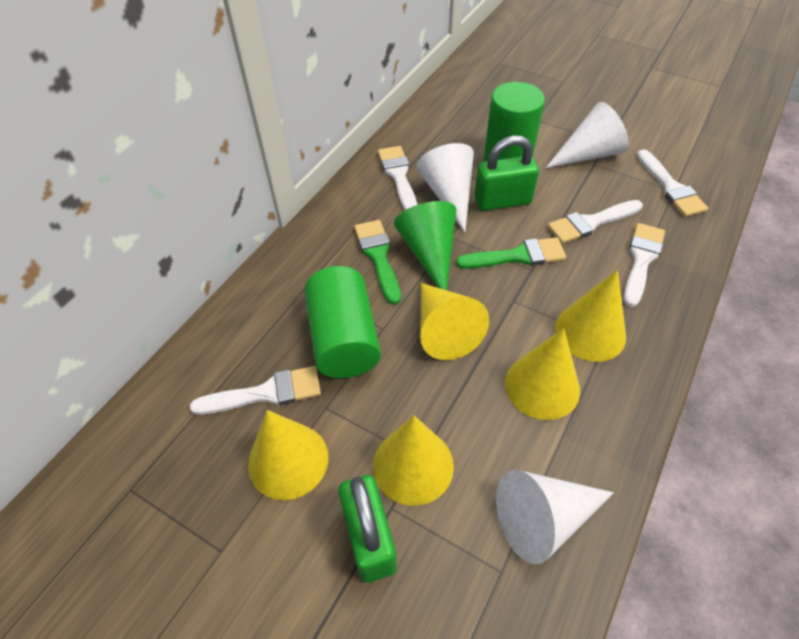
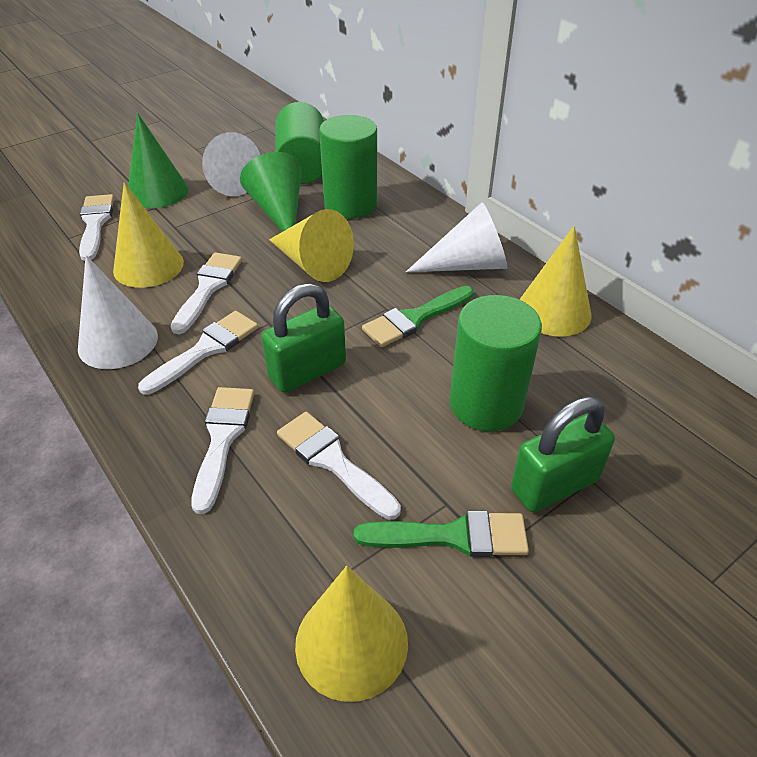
green cone: [394,201,456,290] = 1 -> [128,113,188,208] [240,152,302,232] = 2
green cylinder: [304,266,381,378] [484,82,545,162] = 2 -> [275,102,324,184] [319,115,377,218] [449,295,542,431] = 3
yellow cone: [248,410,329,500] [373,416,454,506] [420,283,489,360] [505,328,580,420] [555,270,626,362] = 5 -> [113,182,184,288] [269,209,354,282] [295,566,408,702] [519,226,591,336] = 4

